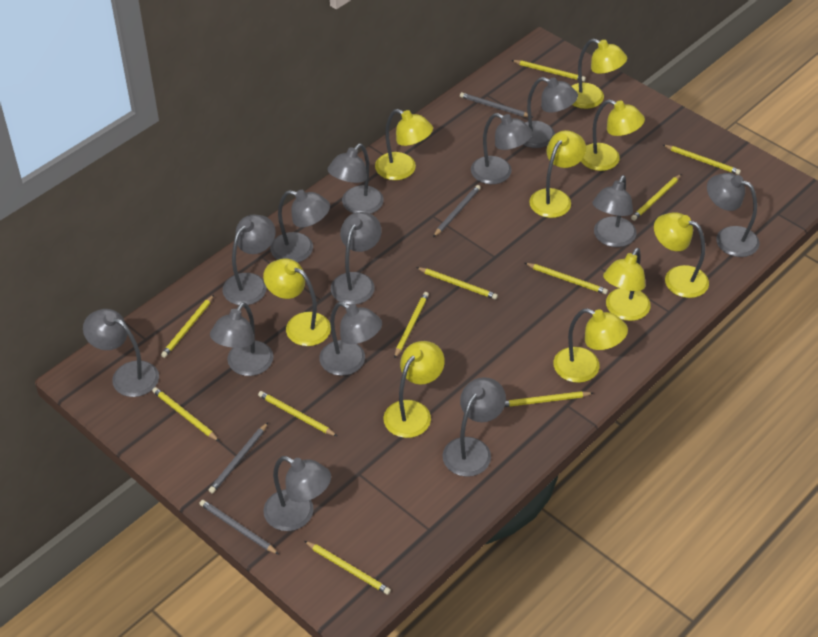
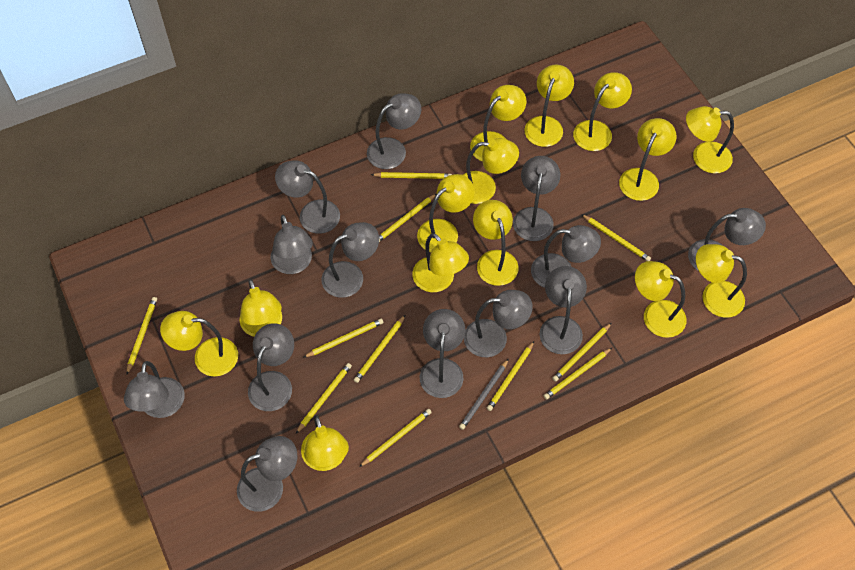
grey pencil: [200,500,279,554] [209,422,268,493] [433,185,481,237] [460,92,533,117] = 4 -> [459,359,509,430] = 1
yellow lamp: [263,258,331,346] [375,109,433,180] [383,341,445,438] [529,130,586,218] [553,308,628,383] [572,39,627,109] [581,100,645,171] [603,248,650,321] [654,212,709,298] = 9 -> [160,311,238,377] [239,279,282,337] [301,415,349,471] [412,233,469,292] [417,174,475,252] [463,138,519,204] [470,85,526,162] [473,200,519,286] [524,65,574,147] [573,72,632,151] [619,118,677,201] [635,261,686,338] [686,106,734,174] [696,244,747,318] = 14

